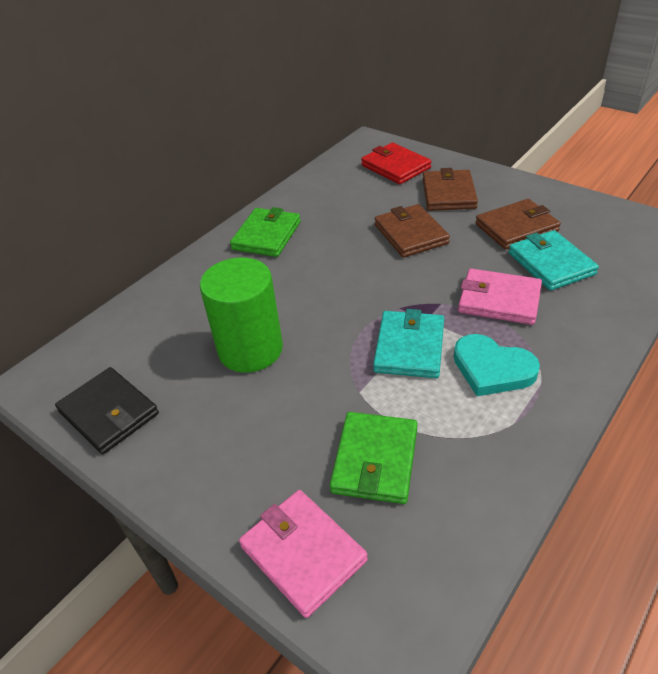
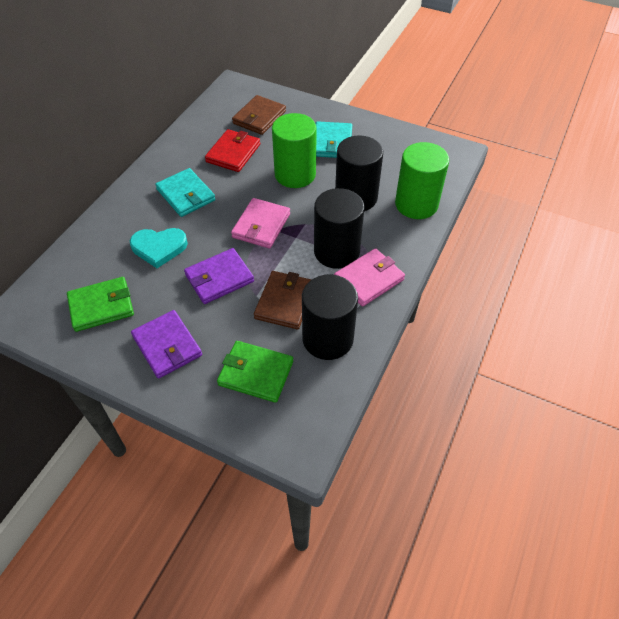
black cylinder: none = 0 -> [302,275,358,360] [314,188,364,269] [335,135,383,211] = 3
black wallet: [55,367,159,454] = 1 -> none = 0
brown wallet: [375,204,450,258] [423,168,478,211] [475,199,561,249] = 3 -> [232,95,286,135] [254,271,312,329] = 2
green cylinder: [200,257,283,373] = 1 -> [272,113,317,188] [395,142,449,219] = 2
purple wallet: none = 0 -> [131,310,202,379] [184,248,254,304] = 2

